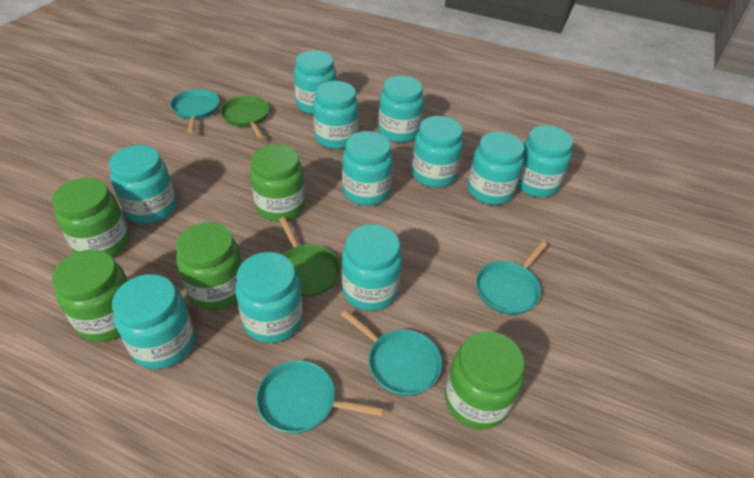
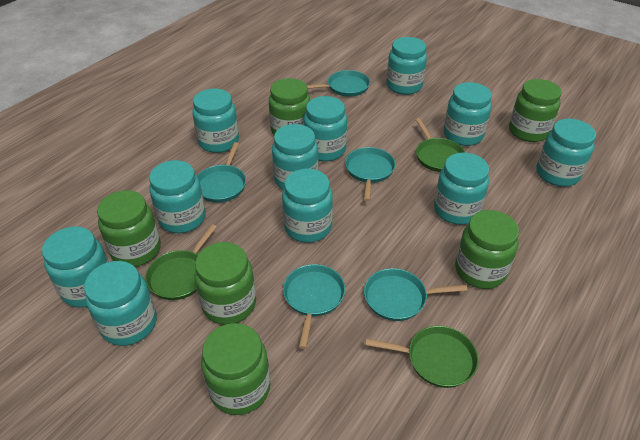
green jar: [52,178,130,257] [52,249,128,342] [176,222,242,310] [250,144,305,222] [445,331,525,430] = 5 -> [97,190,161,267] [194,242,256,325] [201,323,271,415] [269,78,310,135] [455,210,519,289] [509,79,562,142] = 6
green pan: [220,96,269,139] [279,217,341,297] = 2 -> [145,224,217,300] [365,326,479,388] [416,118,465,172] = 3
turquoise pan: [170,89,220,133] [256,361,384,434] [341,310,442,396] [476,241,547,315] = 4 -> [197,142,246,203] [283,264,345,349] [307,70,370,97] [345,147,396,201] [364,268,468,321] = 5

